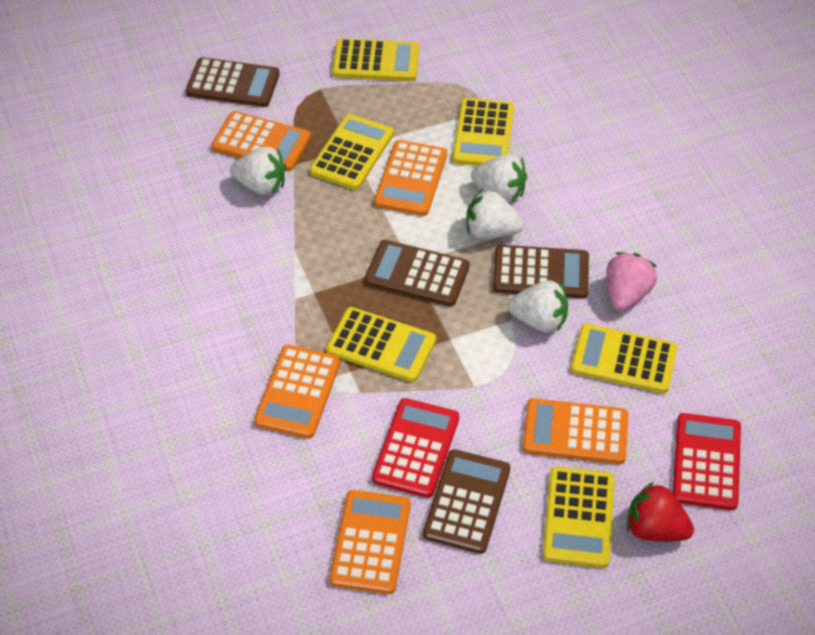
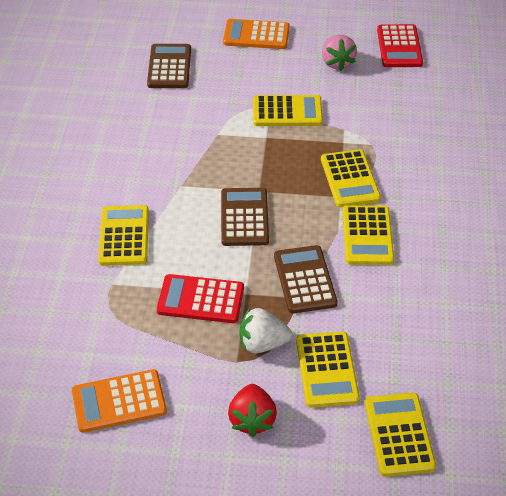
brown calculator: [186,57,279,107] [365,240,470,306] [423,449,510,554] [493,245,589,299] = 4 -> [147,44,191,88] [221,188,269,246] [274,245,338,314] = 3
orange calculator: [212,111,311,171] [254,345,341,439] [329,490,411,594] [374,140,447,216] [523,398,629,464] = 5 -> [72,369,167,433] [223,19,290,49] = 2
white strawberry: [230,147,286,195] [467,189,524,239] [471,154,527,203] [508,281,568,333] = 4 -> [239,308,292,354] = 1

